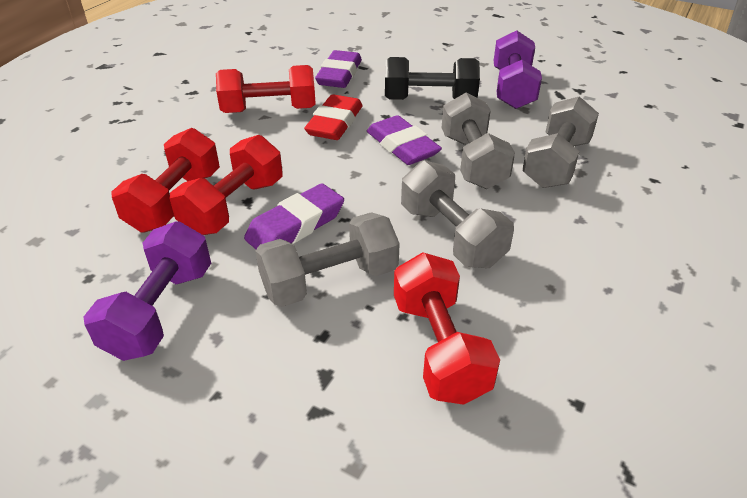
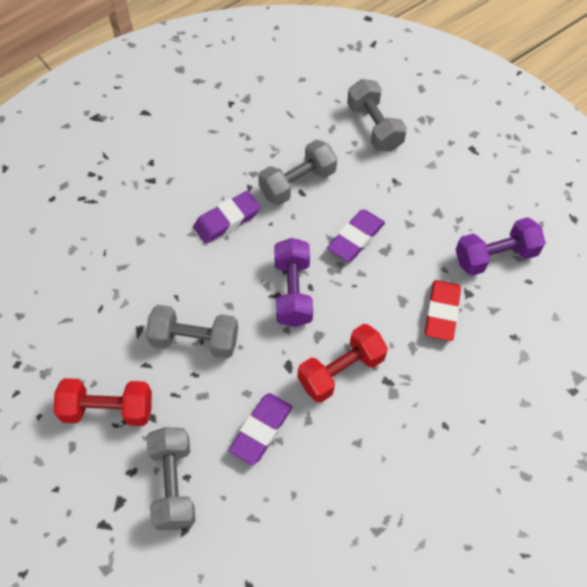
black dumbbell: [385,57,480,100] = 1 -> none = 0
red dumbbell: [111,128,220,232] [169,135,283,235] [216,65,316,113] [394,252,500,405] = 4 -> [54,378,152,426] [298,324,388,403] = 2

